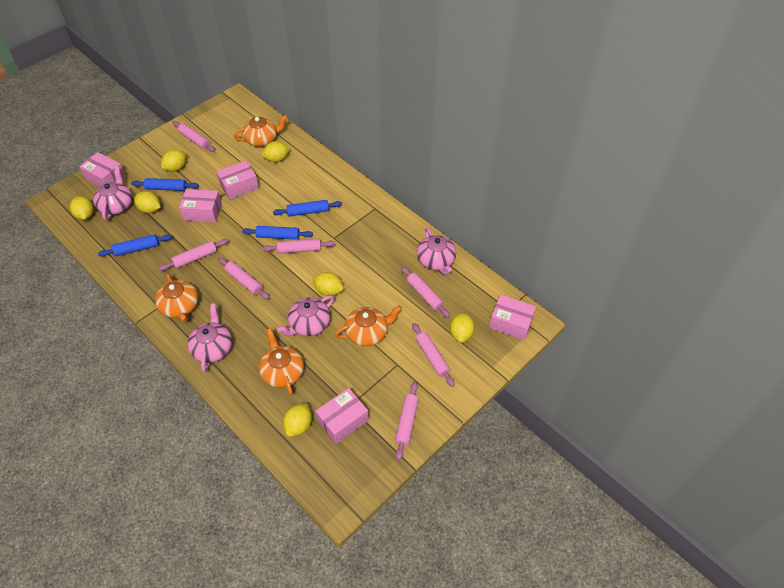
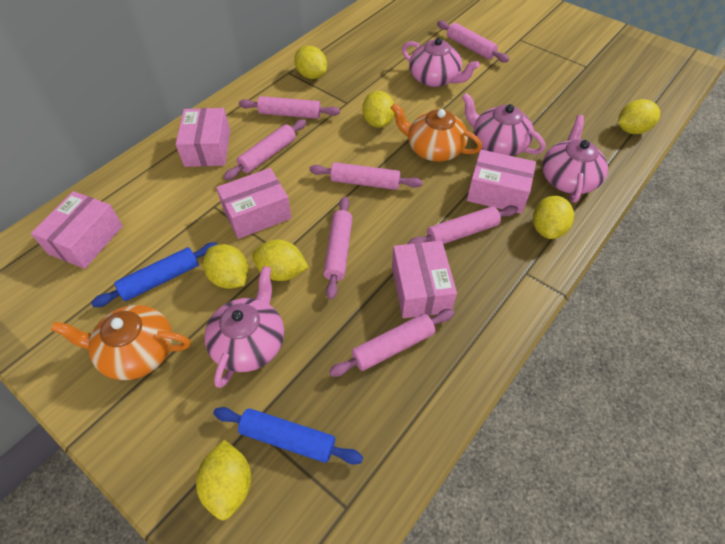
blue rolling pin: [98,234,172,257] [132,178,199,191] [242,226,313,240] [273,200,342,217] = 4 -> [91,242,218,307] [213,407,363,465] = 2
orange teapot: [155,273,198,323] [233,115,288,147] [259,328,304,395] [335,306,402,346] = 4 -> [51,305,191,380] [391,103,482,162] = 2

